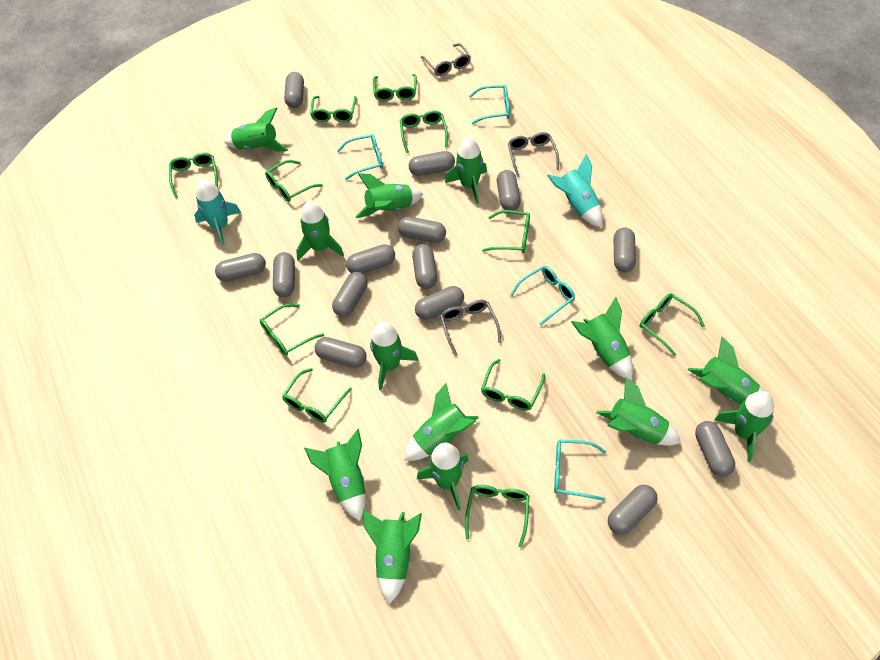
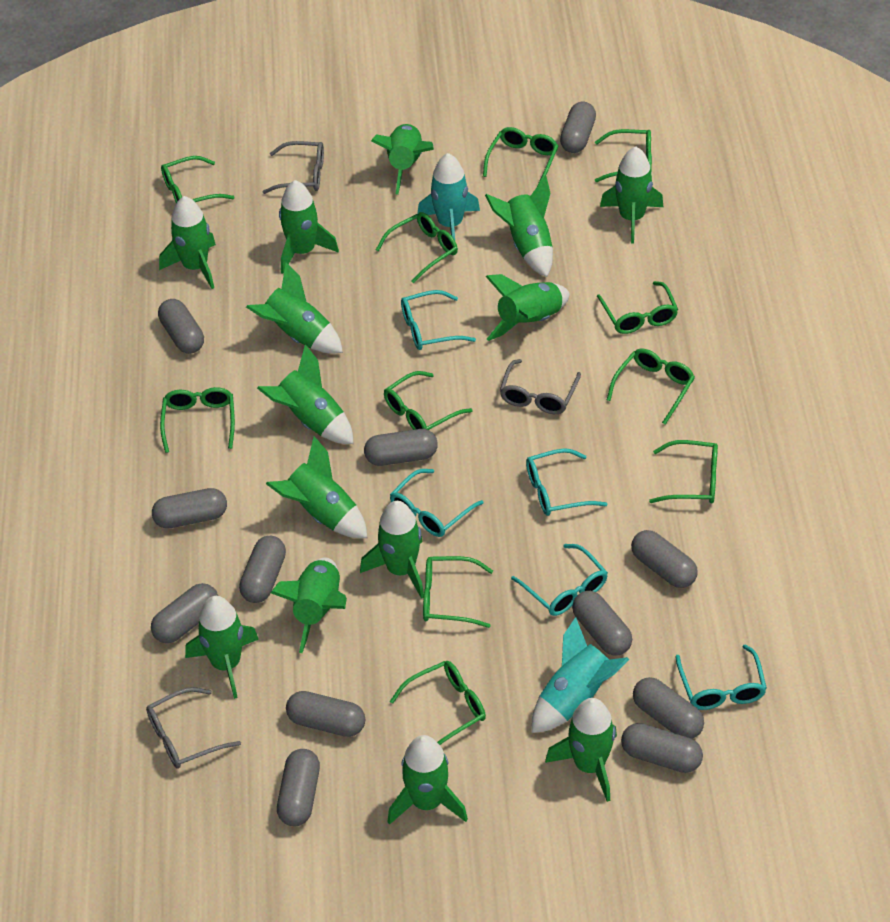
green rocket: [224,107,288,152] [296,201,344,261] [304,429,365,521] [355,173,423,218] [363,510,422,604] [370,322,419,390] [404,383,479,461] [417,443,469,511] [445,137,487,204] [571,297,633,380] [596,377,681,446] [688,337,763,404] [715,391,774,462] = 13 -> [159,196,216,289] [185,596,259,699] [246,263,343,354] [257,345,354,444] [266,436,367,538] [271,557,347,653] [279,180,339,274] [360,501,424,599] [371,124,434,195] [387,735,468,825] [485,176,553,277] [485,274,570,341] [545,698,617,802] [600,146,663,243] = 14
grey capsule: [215,253,266,282] [273,252,295,297] [284,72,304,108] [315,337,367,368] [332,272,367,317] [346,244,395,274] [398,217,446,243] [409,151,455,176] [412,244,437,289] [415,286,464,320] [497,170,521,211] [608,485,657,535] [614,227,636,272] [695,421,735,476] = 14 -> [151,583,218,643] [152,488,227,528] [158,299,204,354] [239,536,286,603] [277,749,320,826] [286,691,365,737] [364,429,438,466] [560,102,596,153] [572,591,632,656] [621,723,703,773] [631,530,698,588] [633,677,704,739] = 12
turquoise glasses: [337,134,383,180] [469,85,510,124] [510,266,575,325] [554,440,606,501] = 4 -> [390,469,483,537] [401,290,476,350] [511,544,608,616] [526,448,607,516] [676,644,767,710] = 5

